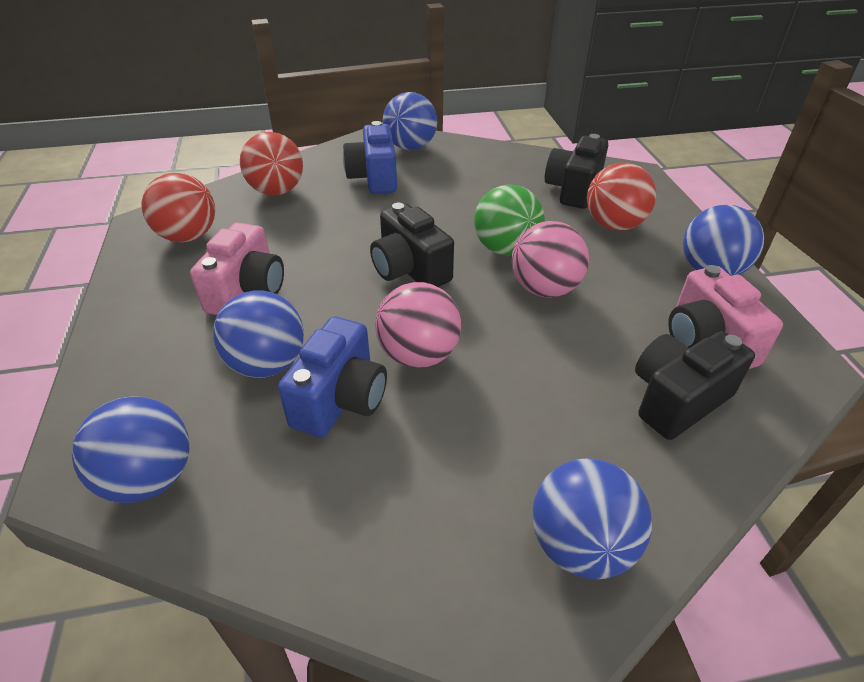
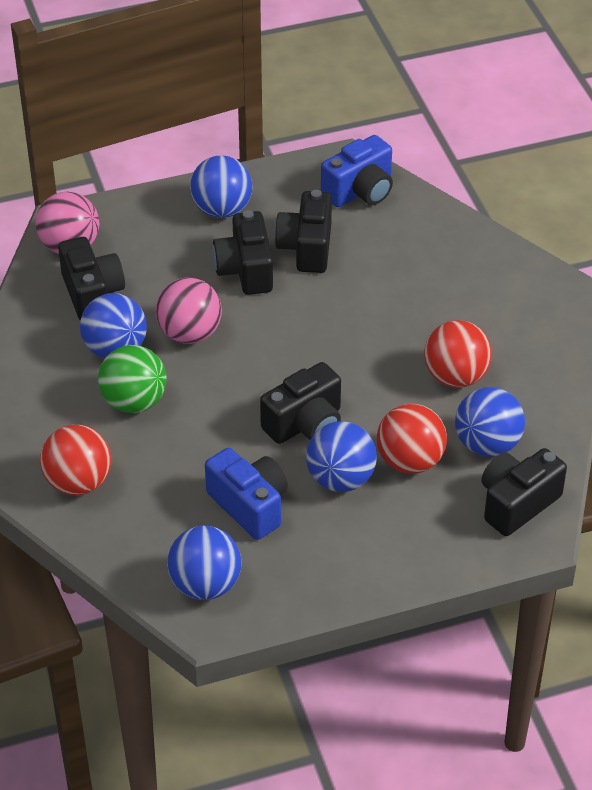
black camera: [370,203,454,287] [545,134,608,209] [635,331,755,440] = 3 -> [58,237,125,320] [213,210,273,295] [260,362,341,444] [275,190,332,273] [481,448,567,536] = 5
pink camera: [190,222,284,315] [668,265,783,369] = 2 -> none = 0

